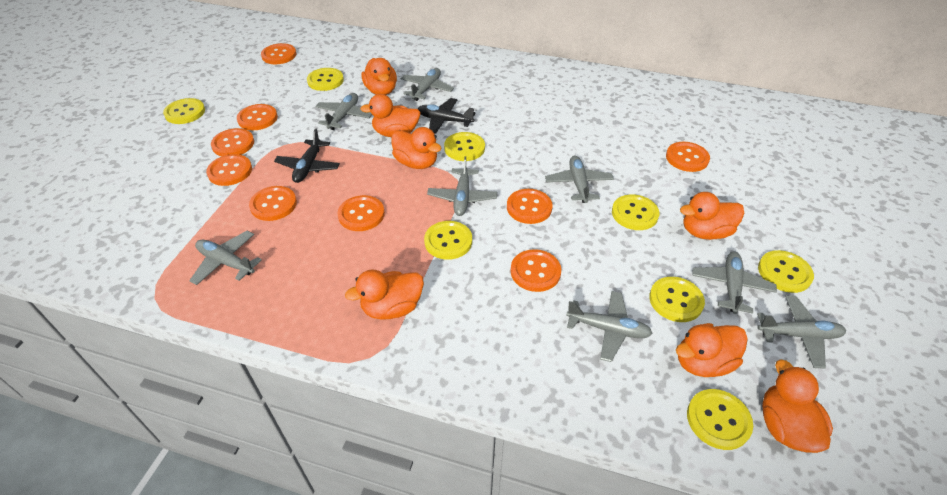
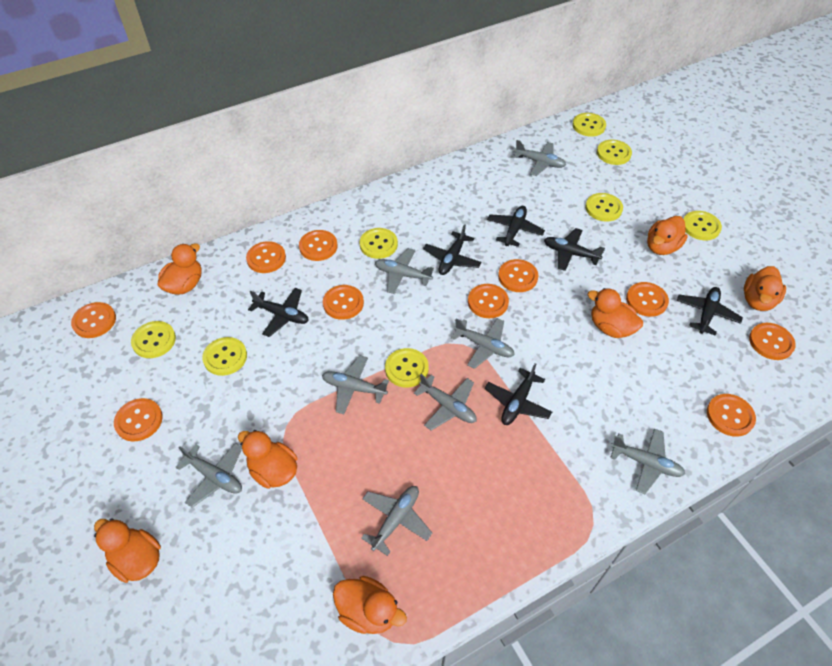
black plane: [274,128,340,183] [418,98,476,134] = 2 -> [248,288,309,337] [423,224,482,275] [485,363,552,425] [487,206,545,247] [544,228,605,271] [676,287,743,336] = 6
orange button: [206,154,252,186] [211,128,254,156] [237,104,278,130] [249,186,297,221] [261,43,296,64] [338,195,385,231] [507,189,552,224] [511,249,561,292] [666,142,710,172] = 9 -> [71,302,116,338] [114,398,163,442] [246,241,286,273] [299,230,337,261] [323,285,364,320] [468,284,509,318] [498,259,538,292] [626,282,669,317] [707,394,756,437] [749,323,796,360] = 10

